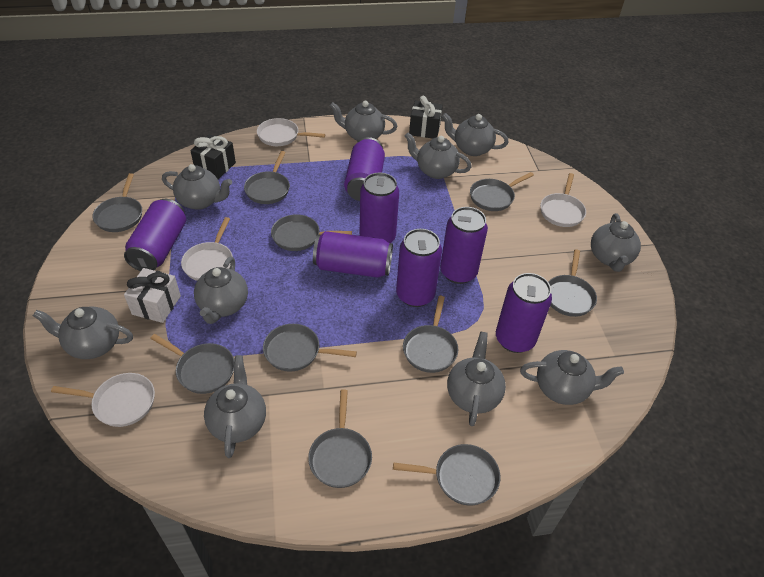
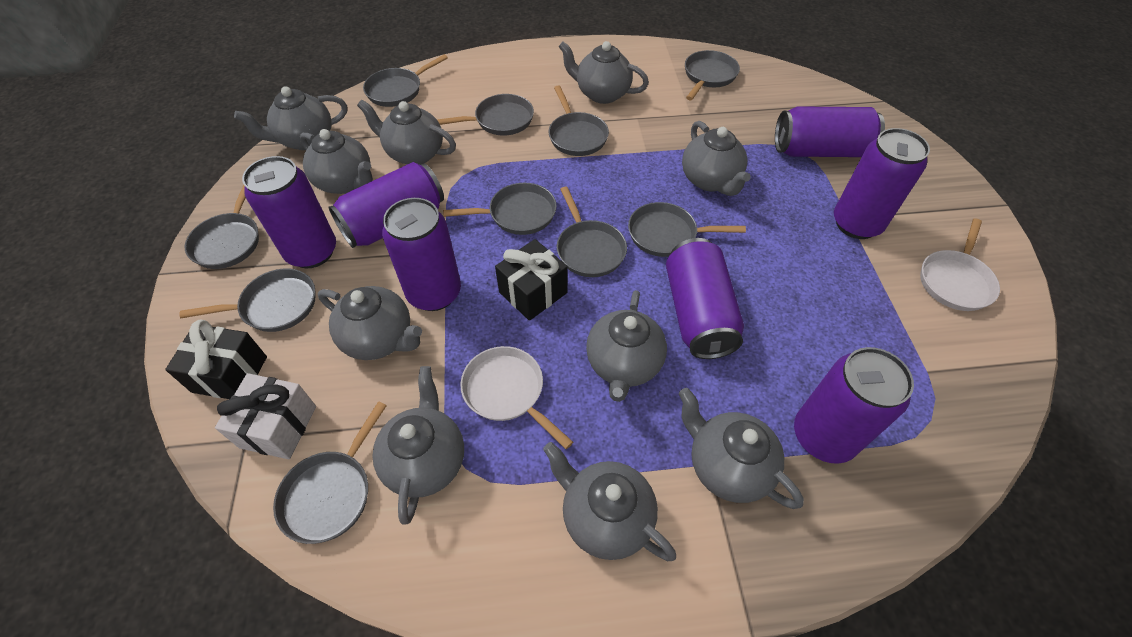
white pan: [51,373,155,427] [181,217,233,281] [257,118,325,146] [540,173,586,227] = 4 -> [460,346,573,449] [920,218,1000,311] = 2

